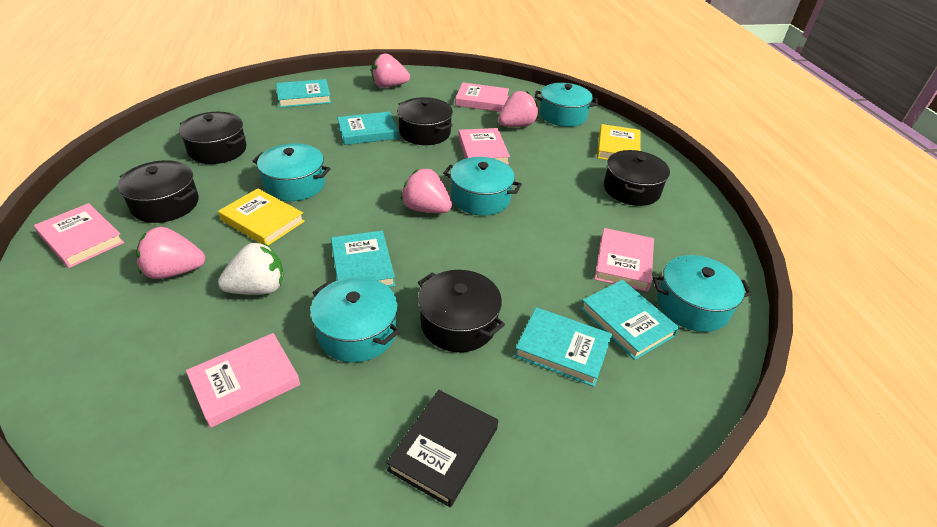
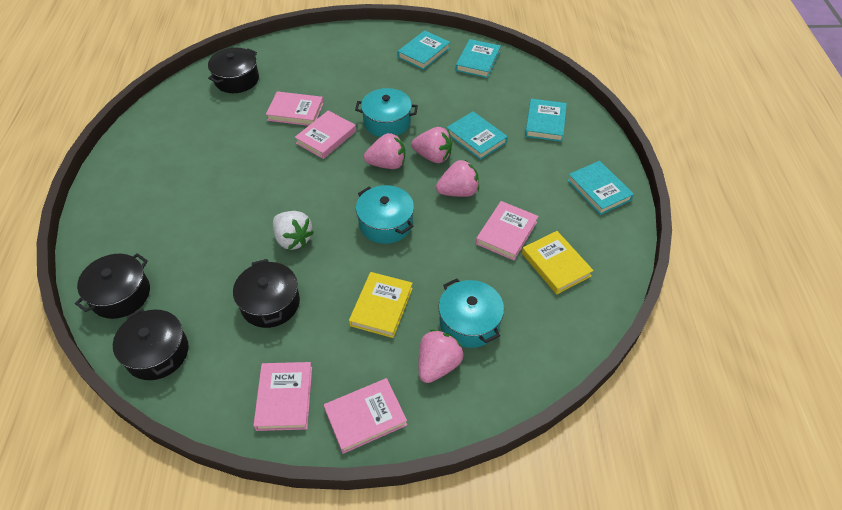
black book: [386,390,498,507] = 1 -> none = 0
black pot: [118,160,199,223] [179,112,247,164] [397,97,453,145] [418,270,505,352] [604,150,670,206] = 5 -> [75,253,150,319] [113,309,189,380] [208,48,259,93] [233,259,300,328] = 4
turquoise pot: [253,143,330,201] [310,277,400,362] [443,157,522,215] [535,83,598,127] [653,255,752,332] = 5 -> [355,88,418,137] [356,185,414,244] [439,278,504,348] = 3

